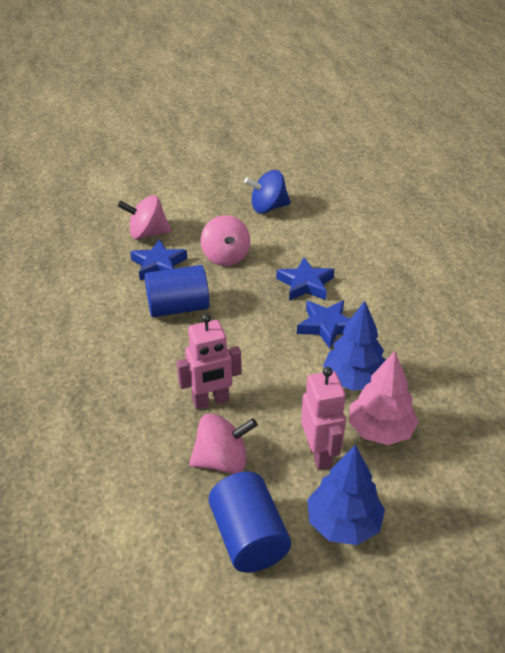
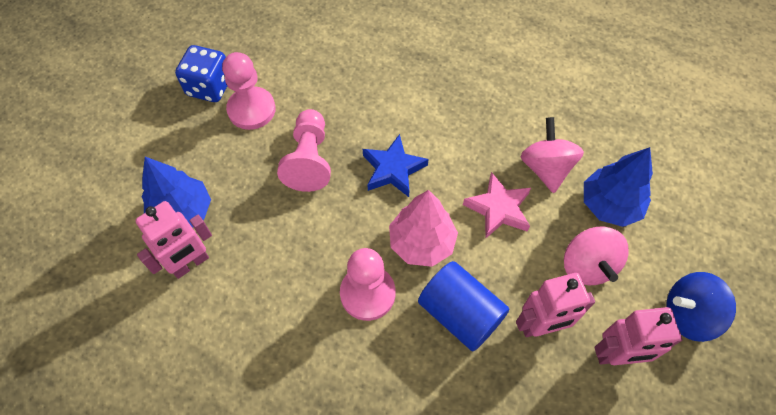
blue cylinder: [144,265,210,317] [209,472,291,573] = 2 -> [418,261,509,351] = 1
blue dice: none = 0 -> [175,45,227,102] = 1
blue star: [130,239,187,280] [276,258,334,301] [297,300,350,349] = 3 -> [363,134,429,197] = 1
pink pawn: none = 0 -> [222,52,276,130] [277,109,331,192] [340,248,396,321] = 3
pink robot: [177,314,242,409] [301,367,346,470] = 2 -> [135,201,212,279] [516,273,595,337] [595,307,682,365] = 3
pink spinning top: [118,195,172,239] [189,413,257,474] [201,215,250,266] = 3 -> [520,117,584,193] [564,226,629,285] = 2
pink star: none = 0 -> [463,172,531,238] = 1

